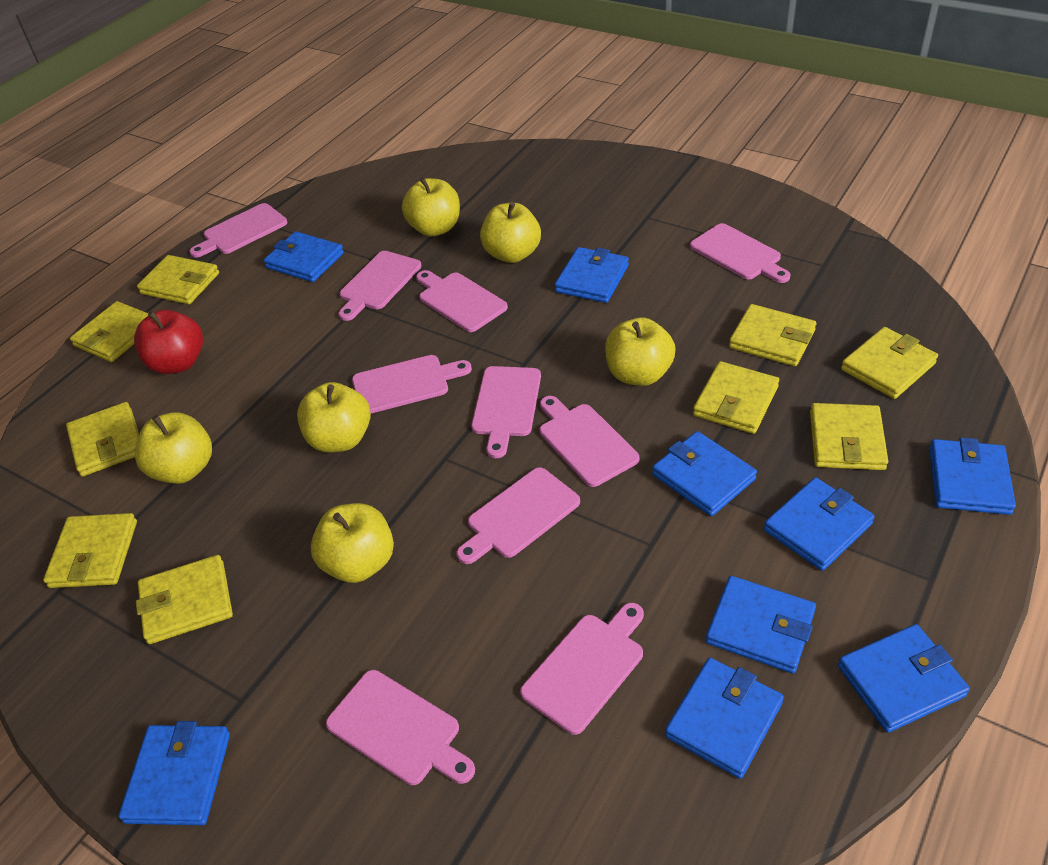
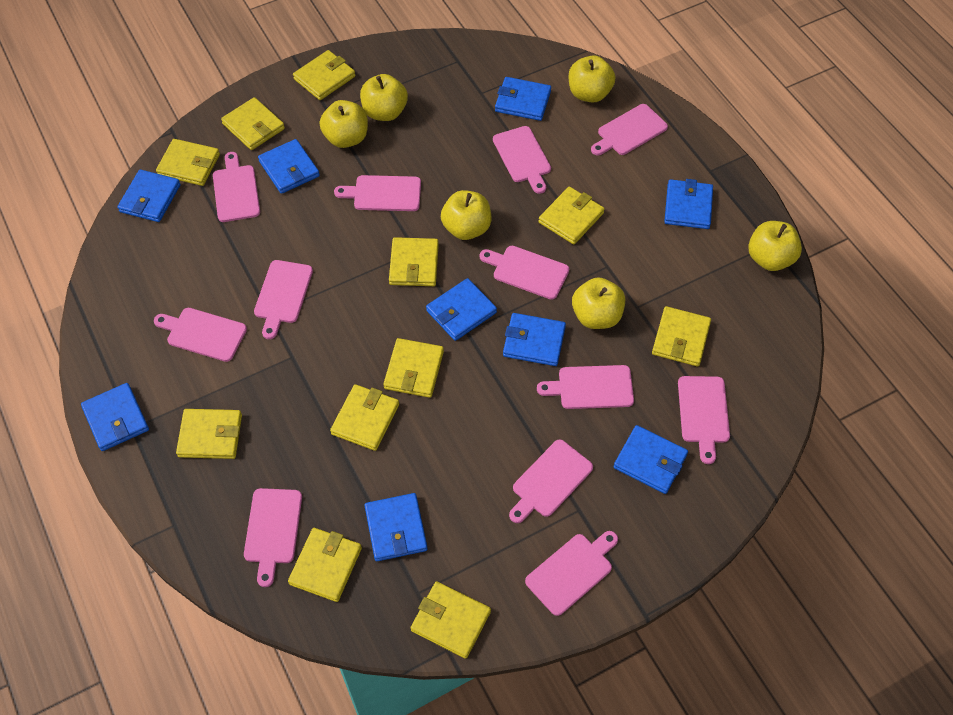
pink cutting board: [189,203,287,258] [326,670,475,785] [339,251,421,321] [352,355,472,413] [416,270,508,332] [457,467,580,564] [471,366,541,458] [520,603,644,735] [540,396,639,487] [690,223,791,283] = 10 -> [154,308,247,362] [213,152,260,222] [244,488,302,587] [254,260,313,339] [334,175,421,211] [479,246,569,300] [493,126,551,194] [509,439,593,523] [525,531,618,616] [537,365,634,409] [591,104,668,155] [678,376,730,464] = 12
red apple: [134,310,203,374] = 1 -> none = 0
yellow wallet: [43,513,137,588] [66,402,139,477] [70,301,148,362] [136,555,233,644] [137,255,219,304] [693,361,779,434] [729,304,816,366] [810,403,888,470] [841,327,938,399] = 9 -> [156,139,220,186] [176,409,242,459] [221,97,285,150] [288,528,362,602] [293,50,355,100] [330,384,399,451] [383,338,444,398] [389,237,439,286] [411,581,491,659] [539,187,604,244] [652,306,711,366] = 11

